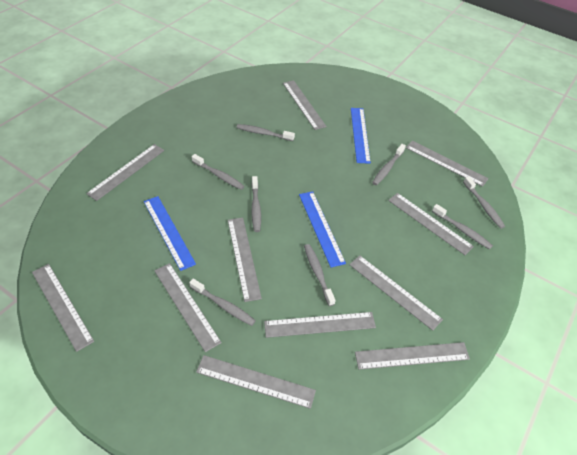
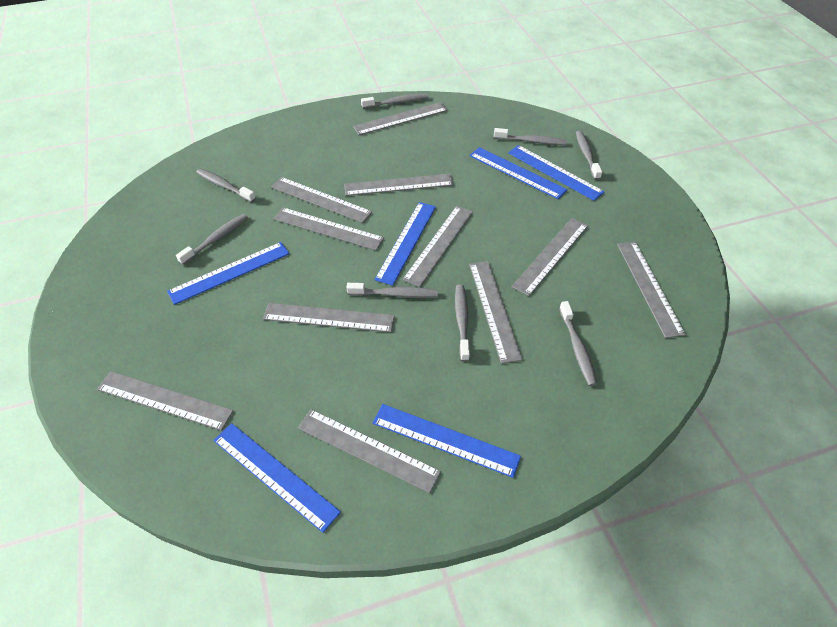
blue ruler: [144,196,196,271] [299,191,346,267] [351,108,371,164] = 3 -> [167,242,289,305] [213,423,341,533] [373,404,521,478] [374,202,436,286] [469,147,568,199] [508,145,604,201] = 6

